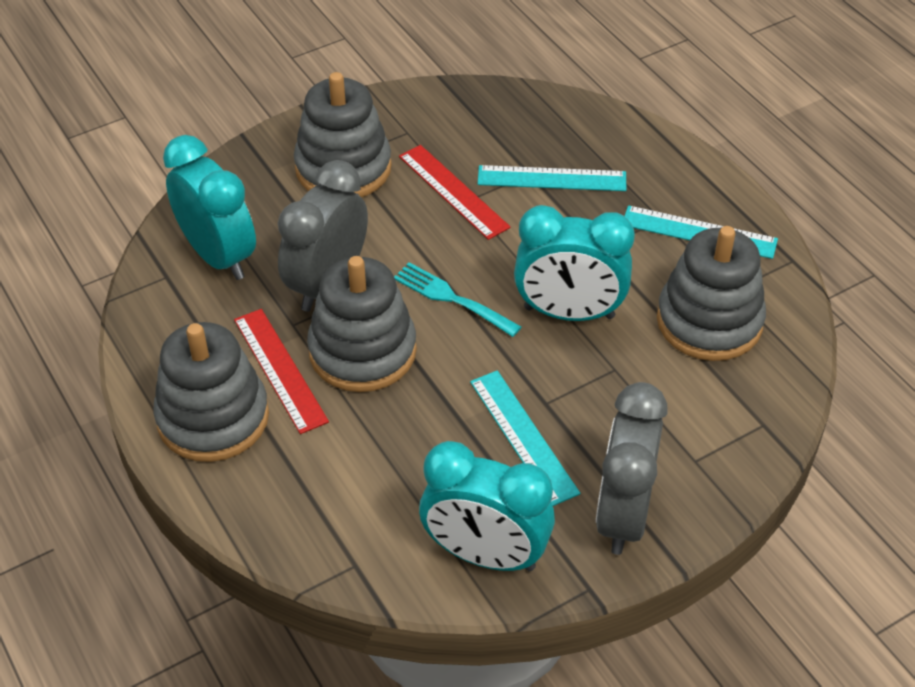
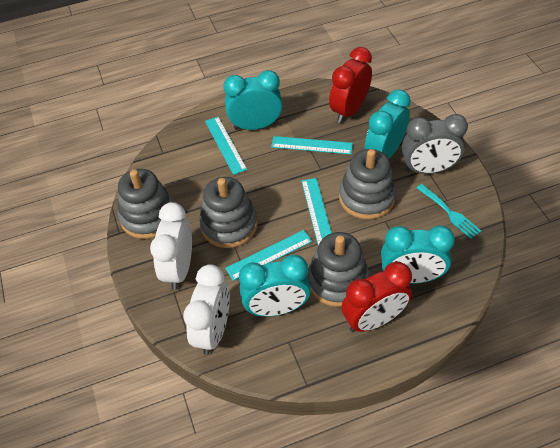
grey clock: [278,160,368,312] [596,382,668,555] = 2 -> [402,114,468,174] = 1
red clock: none = 0 -> [329,47,372,123] [341,262,412,332] = 2
red ruler: [234,309,329,434] [399,145,510,240] = 2 -> none = 0
turquoise clock: [163,135,256,280] [419,441,555,571] [514,205,635,321] = 3 -> [223,70,283,130] [239,255,311,317] [365,89,411,159] [381,225,455,284] = 4
turquoise ruler: [470,370,580,506] [478,165,627,191] [625,205,778,259] = 3 -> [205,117,247,175] [225,230,312,281] [271,136,353,154] [301,178,332,245] = 4
white clock: none = 0 -> [150,202,192,290] [184,264,230,355] = 2

